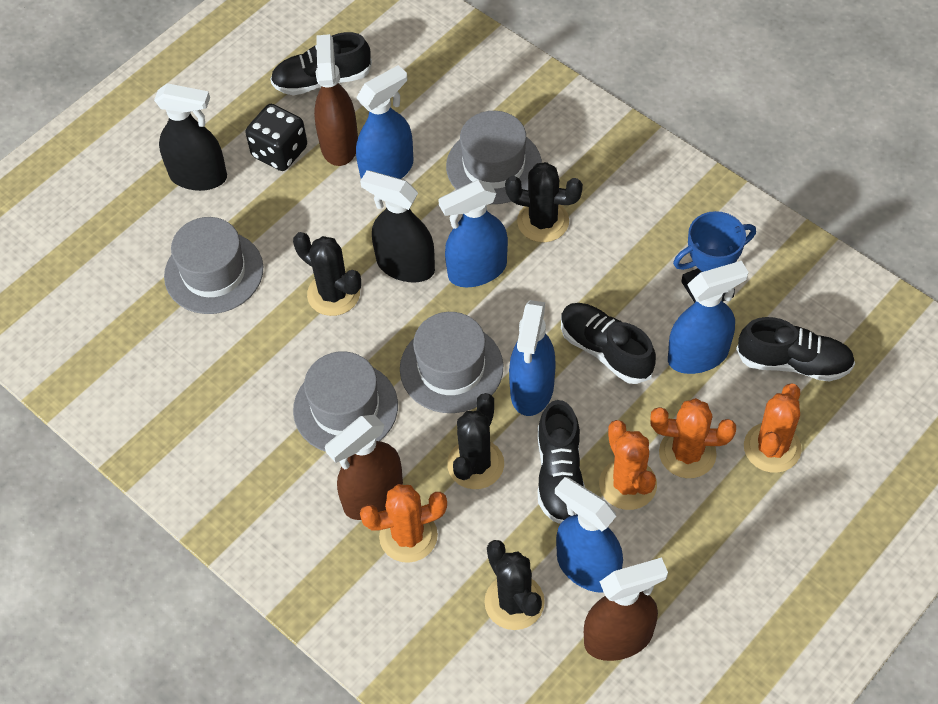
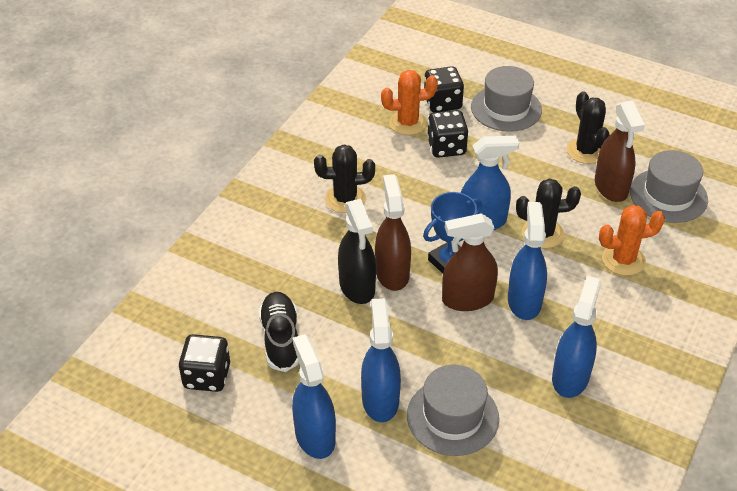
black cactus: [293,232,361,316] [447,393,504,489] [484,540,545,630] [505,162,583,242] = 4 -> [314,145,375,213] [516,179,581,248] [567,91,610,164] = 3
black dice: [245,104,307,171] = 1 -> [178,334,230,392] [424,66,464,112] [427,110,468,158] = 3
black shoe: [270,32,372,95] [538,400,585,524] [561,303,656,384] [736,317,855,382] = 4 -> [259,292,299,372] = 1
black spray bottle: [154,83,227,191] [360,170,435,282] = 2 -> [338,199,376,304] = 1
grey hat: [164,217,263,314] [293,351,398,452] [400,312,503,413] [446,111,542,204] = 4 -> [407,365,499,456] [471,66,542,132] [630,150,708,223] = 3
orange cactus: [360,484,447,563] [599,420,657,510] [650,398,736,478] [744,384,802,473] = 4 -> [381,70,438,135] [599,205,665,276] = 2

